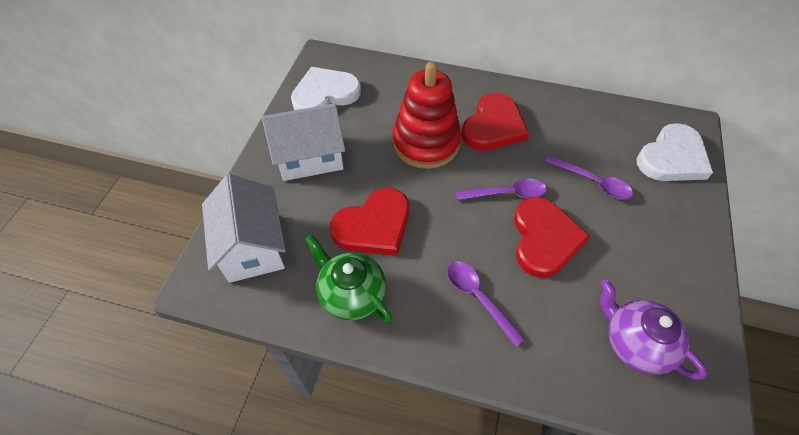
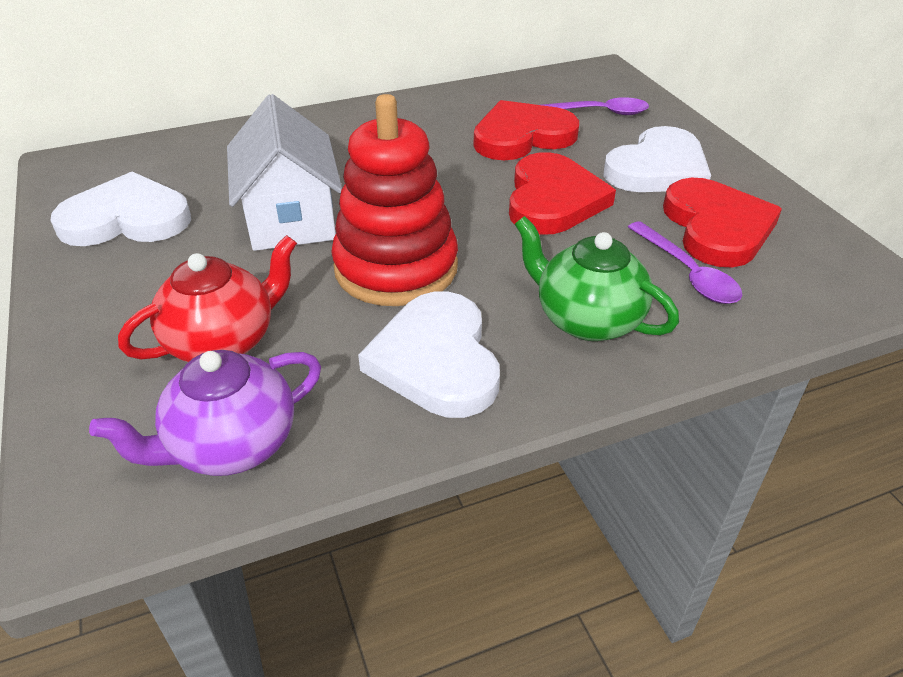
purple spoon: [447,261,525,347] [455,179,546,200] [546,155,633,200] = 3 -> [542,97,649,115] [628,221,742,304] = 2
red teapot: none = 0 -> [118,235,297,362] = 1
white heart: [291,67,361,110] [637,123,713,181] = 2 -> [50,172,191,246] [358,291,500,418] [603,126,711,192] = 3
white house: [202,174,286,283] [262,103,345,181] = 2 -> [227,94,342,251] = 1

